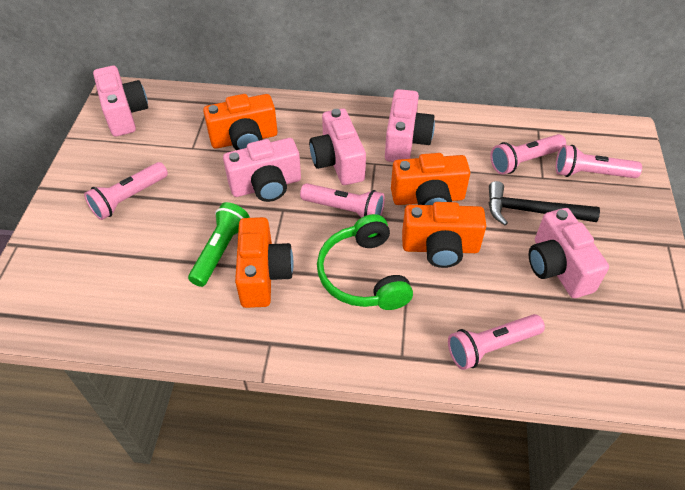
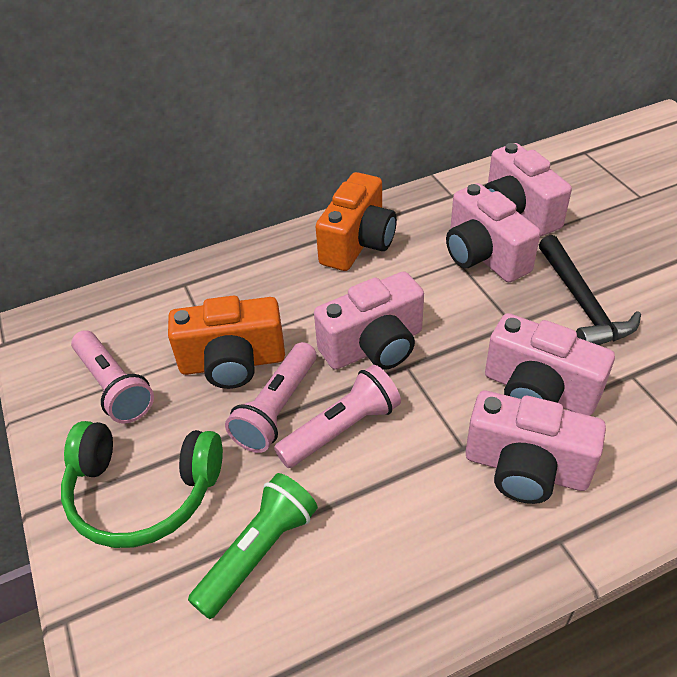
orange camera: [203,94,277,150] [235,217,294,308] [391,153,470,205] [402,202,486,268] = 4 -> [168,296,285,389] [316,172,397,271] = 2
pink flashlight: [84,162,168,220] [300,183,385,218] [448,314,545,370] [490,134,566,175] [556,145,642,178] = 5 -> [71,330,154,424] [225,342,317,453] [274,365,401,468] = 3

